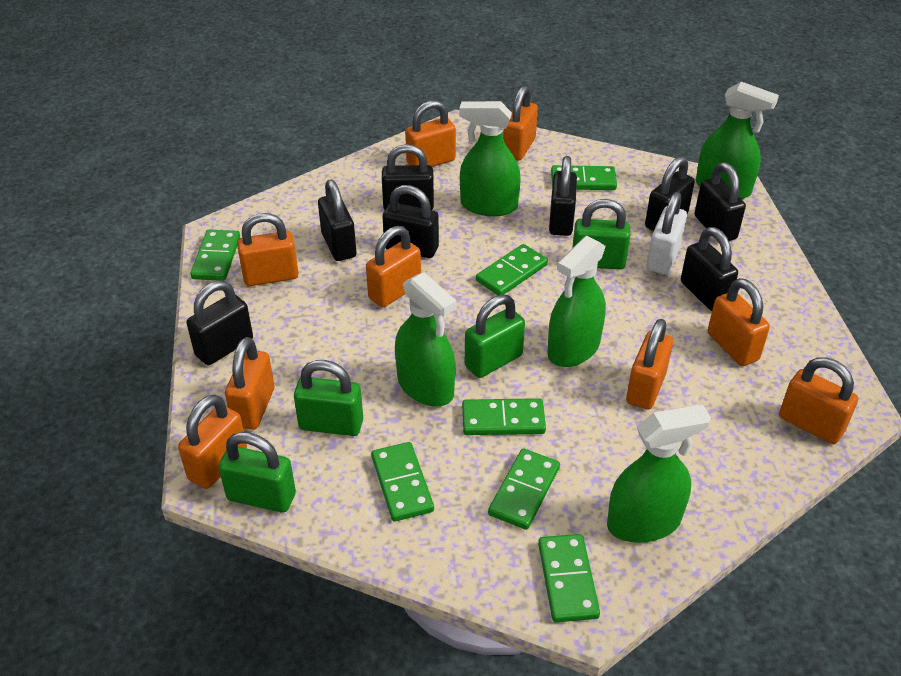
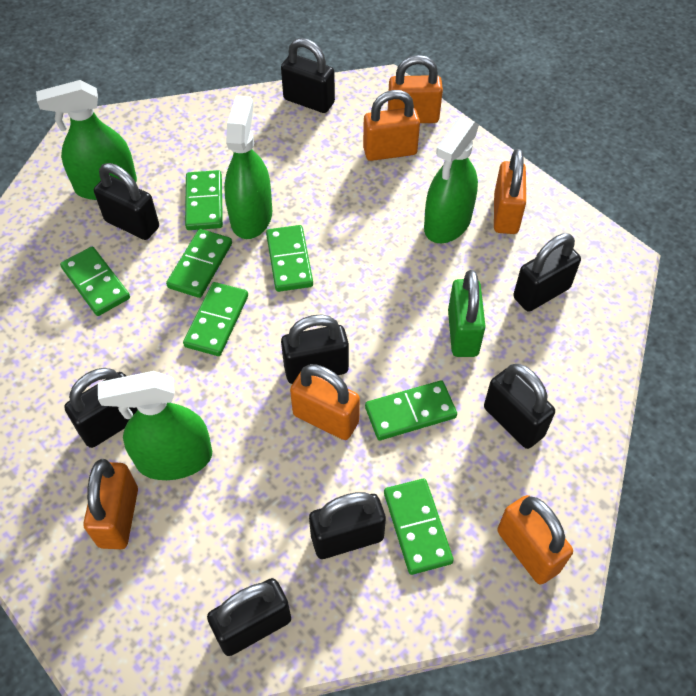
green padlock: [219,432,296,512] [294,360,363,436] [465,295,525,378] [572,199,630,269] = 4 -> [448,270,486,357] = 1
green spray bottle: [395,272,456,407] [459,101,521,216] [547,236,606,367] [607,405,711,543] [696,82,779,199] = 5 -> [36,80,137,200] [98,371,212,480] [224,96,272,239] [424,116,479,243] = 4
orange padlock: [178,394,247,489] [225,337,274,430] [237,213,299,286] [366,226,421,307] [405,100,456,167] [503,86,538,161] [626,319,673,410] [708,278,770,366] [779,357,858,444] = 9 -> [83,459,138,549] [290,364,360,440] [363,90,420,161] [388,55,443,123] [494,149,526,234] [497,495,573,584] = 6
white padlock: [647,192,687,274] = 1 -> none = 0

